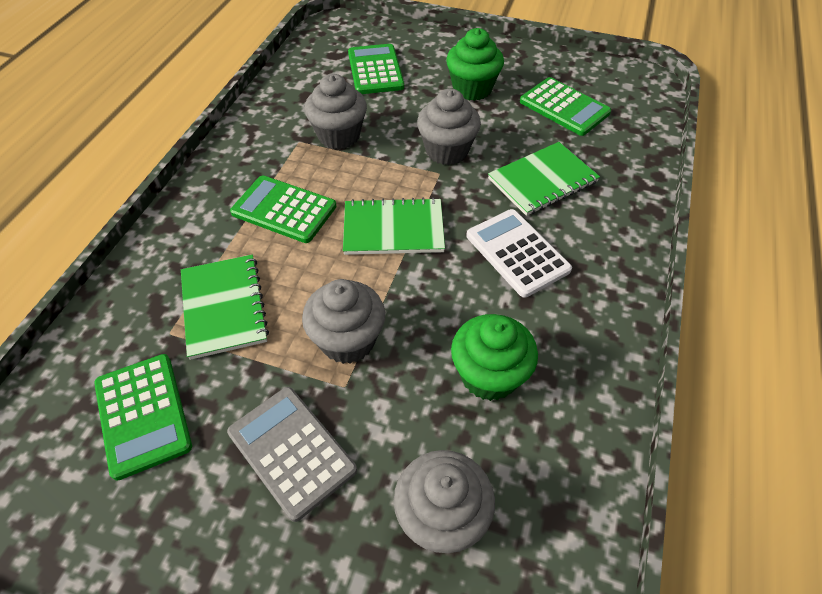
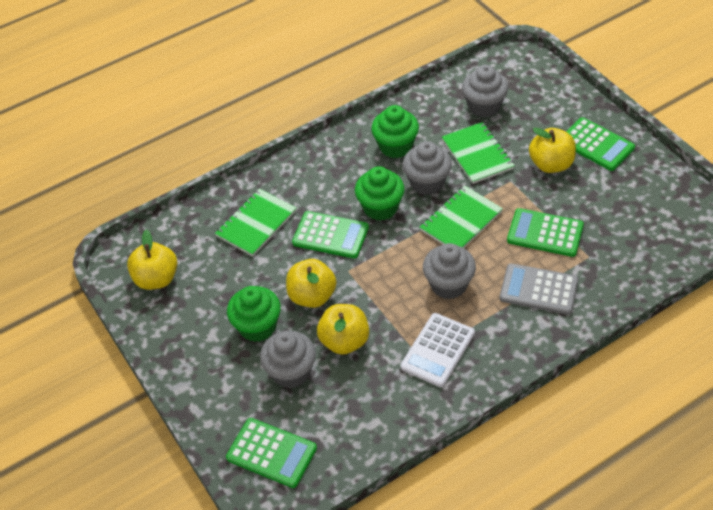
green cupcake: [446,28,504,101] [451,314,538,401] = 2 -> [227,286,281,342] [355,166,405,221] [371,105,419,158] = 3
yellow apple: none = 0 -> [127,229,177,290] [286,259,336,308] [317,304,369,355] [529,128,576,173] = 4

